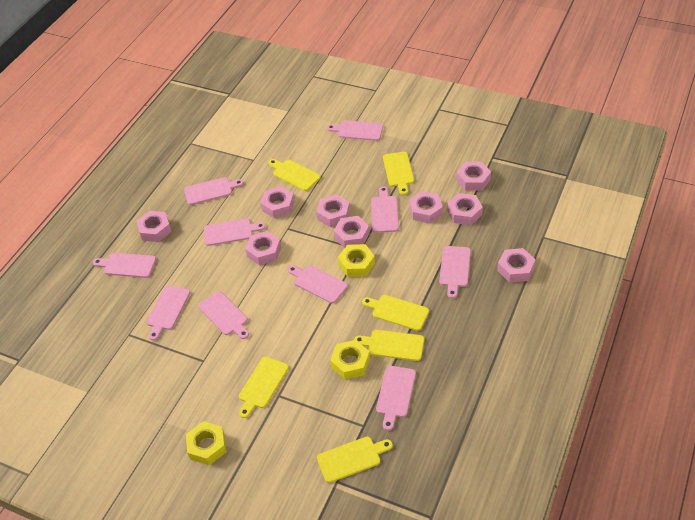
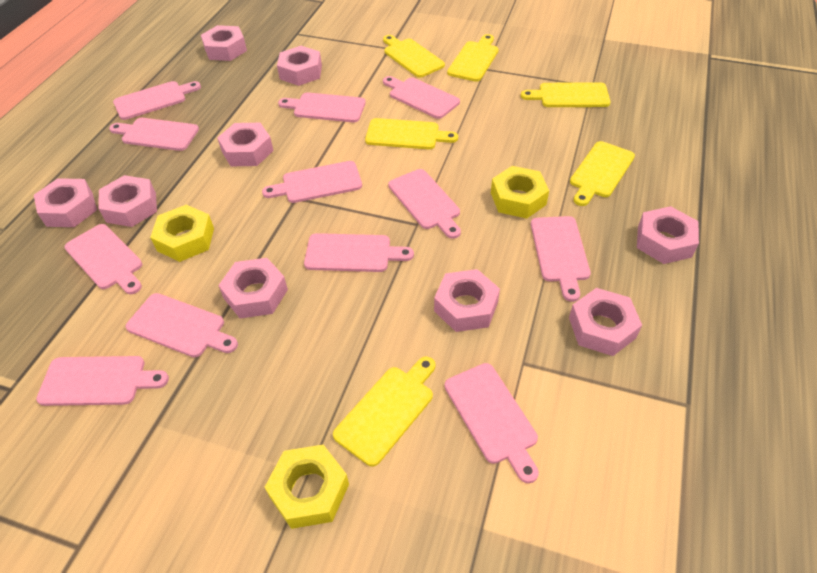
pink cutting board: [93,253,156,278] [147,286,190,341] [184,177,244,205] [198,291,249,339] [204,219,266,246] [288,265,348,303] [327,120,383,141] [371,186,399,233] [376,366,416,431] [439,246,471,298] = 10 -> [36,356,169,406] [64,224,142,294] [109,118,199,151] [113,81,201,120] [126,293,238,358] [262,161,362,203] [278,92,366,123] [304,233,414,272] [383,76,460,119] [388,169,461,239] [444,363,539,483] [531,216,591,302] = 12

